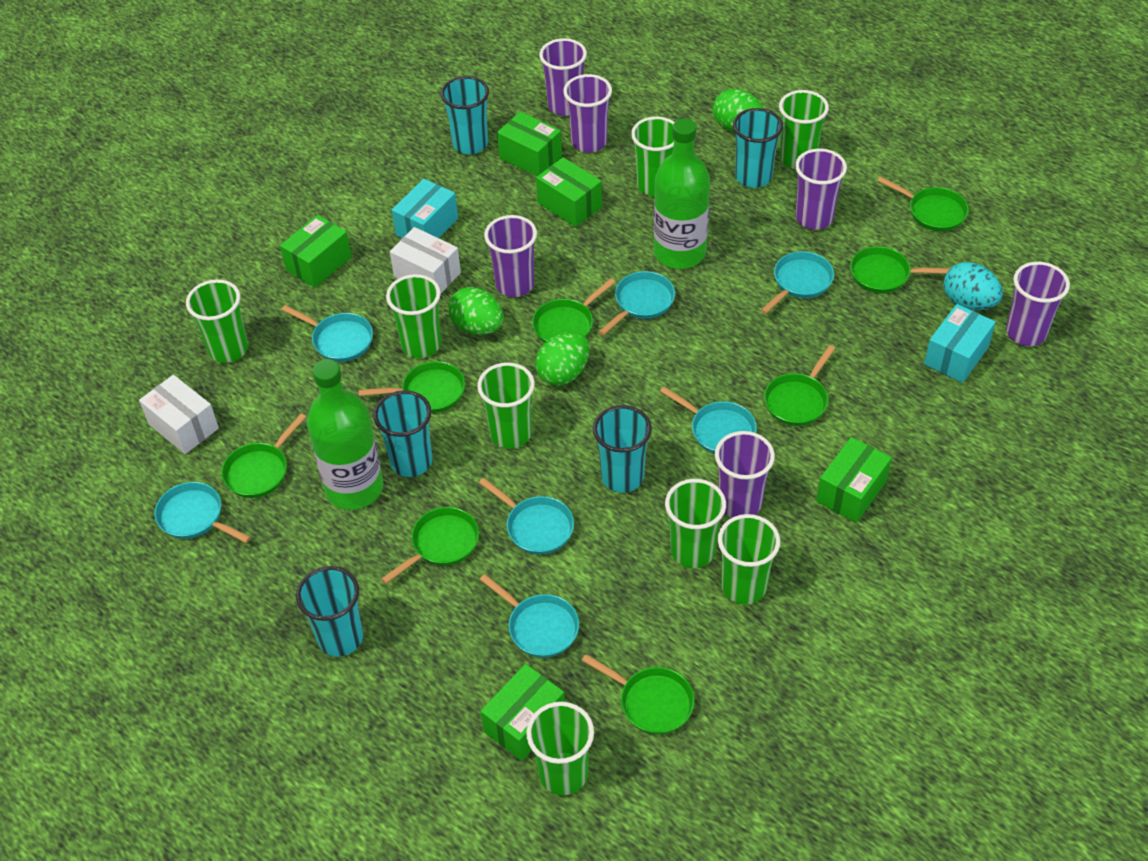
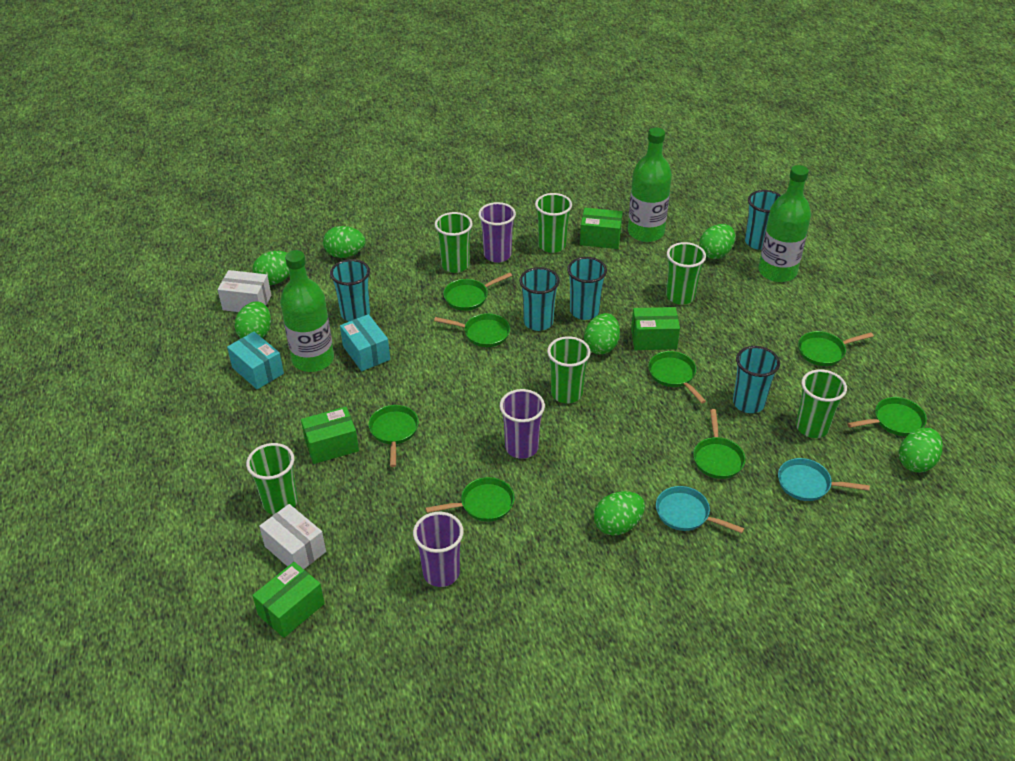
green bottle: [307,359,383,510] [654,118,710,269] = 2 -> [280,250,334,372] [628,128,672,242] [758,165,811,282] = 3
green box: [280,215,352,288] [481,664,565,761] [497,111,562,176] [536,157,602,227] [817,437,892,523] = 5 -> [252,562,325,638] [301,407,359,464] [580,208,623,249] [631,307,680,350] = 4
green cup: [186,279,248,363] [386,274,441,358] [477,362,535,449] [526,702,594,795] [631,116,674,196] [665,479,726,568] [718,514,780,604] [779,90,829,169] = 8 -> [246,443,298,515] [435,212,473,273] [535,193,572,253] [547,336,591,403] [666,242,706,305] [796,369,847,438] = 6
green egg: [449,287,504,335] [535,331,589,386] [713,89,764,131] = 3 -> [234,301,271,338] [253,251,290,285] [323,226,366,258] [584,313,620,354] [594,491,645,535] [699,224,735,259] [899,428,943,473] = 7
purple cup: [484,215,537,297] [539,38,587,116] [563,74,612,153] [715,431,775,518] [795,149,847,230] [1006,262,1070,346] = 6 -> [413,512,464,587] [478,202,516,263] [500,389,545,459] = 3
turquoise egg: [943,262,1003,310] = 1 -> none = 0
turquoise pan: [154,482,251,543] [281,305,373,362] [479,478,574,555] [479,574,579,658] [599,271,675,336] [660,387,757,454] [761,251,834,314] = 7 -> [656,486,744,533] [778,458,870,501] = 2

